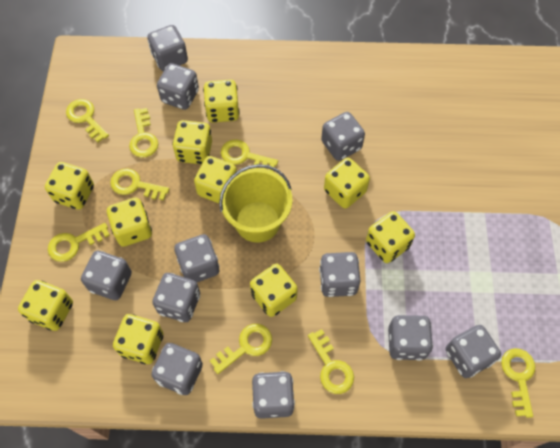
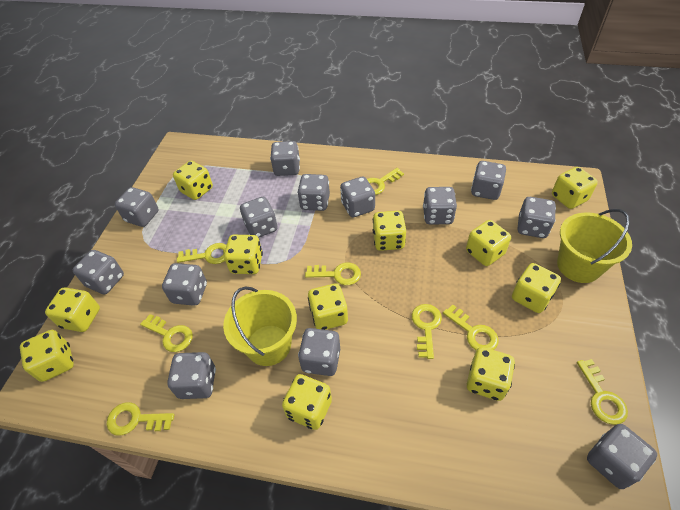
grey dice: [81,251,132,300] [147,25,188,71] [151,343,203,395] [152,273,200,322] [157,63,199,110] [174,234,220,282] [252,371,295,419] [319,252,361,297] [321,112,365,161] [388,315,433,361] [446,325,501,378] = 11 -> [73,250,124,294] [115,187,159,227] [162,263,207,306] [167,352,216,399] [240,197,278,238] [270,141,300,176] [297,174,330,211] [298,328,340,376] [340,177,375,217] [423,187,457,224] [471,161,506,200] [517,197,556,238] [587,424,657,489] = 13
yellow bucket: [219,164,292,243] = 1 -> [223,286,297,366] [557,209,632,283] = 2
yellow dice: [18,280,73,331] [45,162,94,210] [107,198,152,247] [113,314,163,364] [172,120,212,165] [194,156,237,203] [203,79,240,123] [250,264,298,317] [324,158,370,209] [366,211,415,263] = 10 -> [20,330,74,382] [45,287,100,332] [173,161,213,200] [224,235,263,274] [282,374,332,430] [308,283,348,330] [373,211,406,251] [466,220,511,266] [467,347,515,401] [512,263,561,313] [552,167,598,209] = 11

